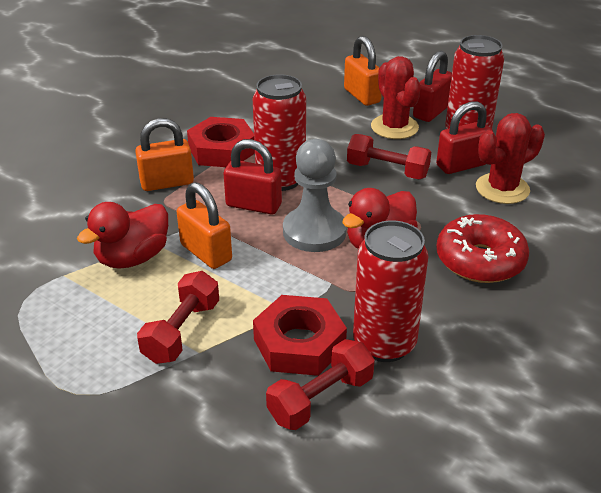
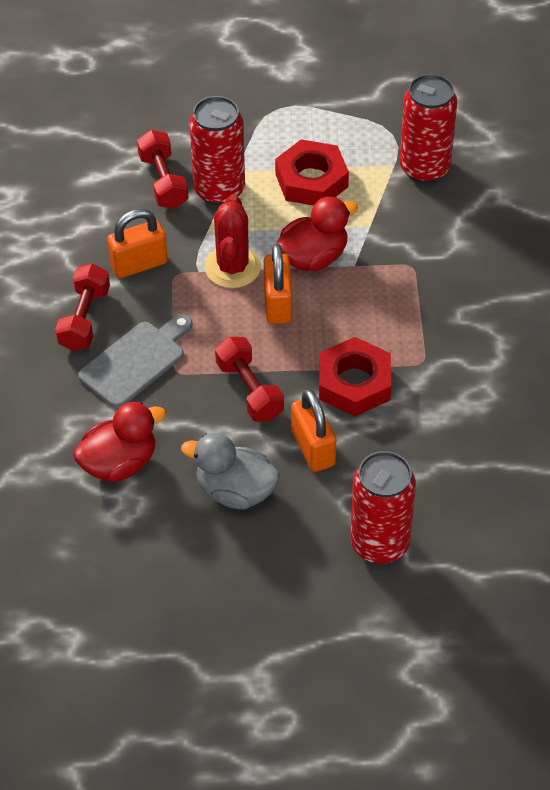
grey cutting board: none = 0 -> [78,314,193,408] = 1
grey duck: none = 0 -> [181,432,280,509] = 1
grey pawn: [283,139,347,252] = 1 -> none = 0
red cactus: [371,56,421,139] [476,113,545,204] = 2 -> [205,195,261,288] = 1
red donut: [436,214,529,283] = 1 -> none = 0
red padlock: [223,139,282,214] [413,51,452,122] [436,101,493,174] = 3 -> none = 0

